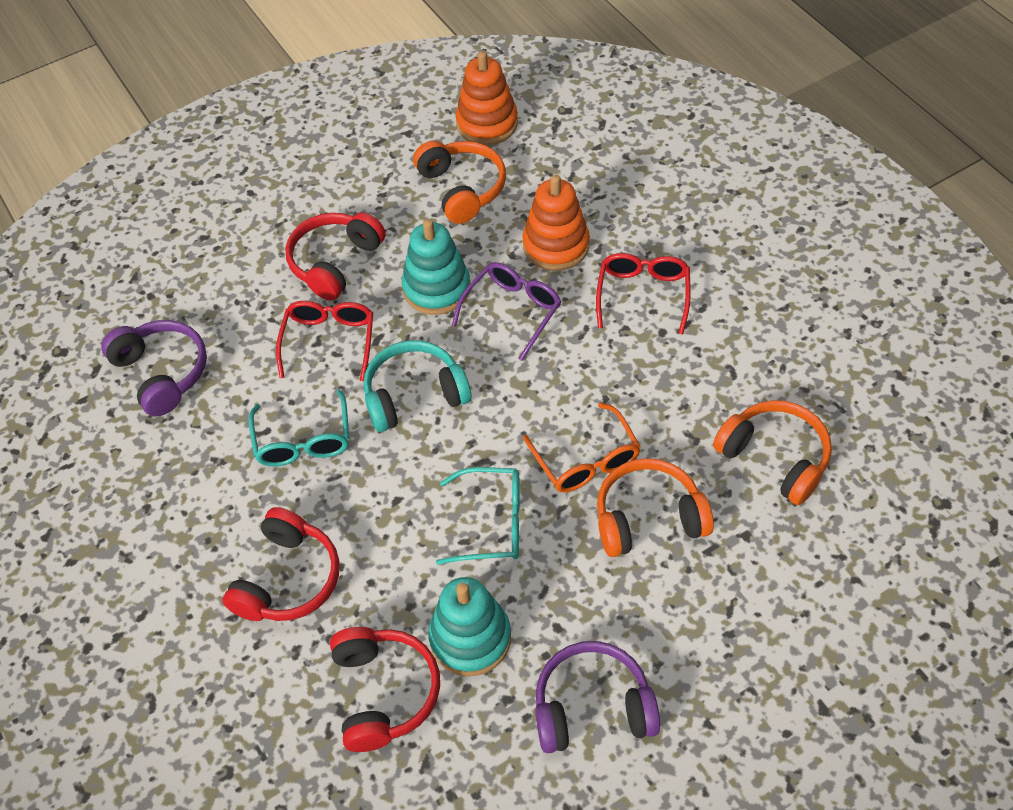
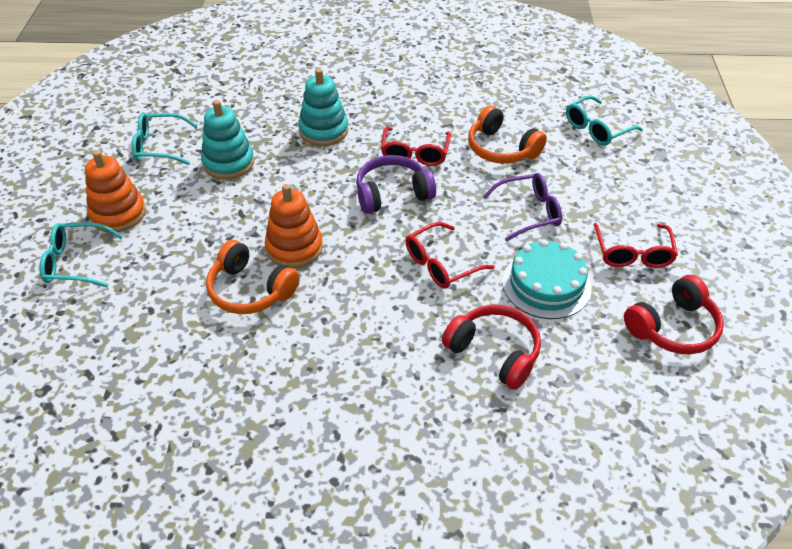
orange glasses: [523,402,641,492] = 1 -> none = 0
orange headphones: [413,141,506,224] [597,458,714,557] [713,400,832,505] = 3 -> [206,240,299,314] [468,105,547,164] = 2
purple headphones: [101,320,207,417] [535,641,660,753] = 2 -> [356,155,436,214] = 1
red glasses: [276,301,373,381] [596,253,691,334] = 2 -> [381,127,451,166] [405,222,495,289] [593,223,678,268] = 3
red headphones: [222,507,339,621] [285,212,386,301] [330,627,440,752] = 3 -> [442,305,541,390] [624,275,724,354] = 2
turquoise cake: none = 0 -> [502,239,592,319] = 1
turquoise glasses: [249,389,349,466] [436,467,520,565] = 2 -> [40,222,123,287] [132,113,198,165] [566,95,643,146] = 3
turquoise headphones: [363,340,471,432] = 1 -> none = 0

